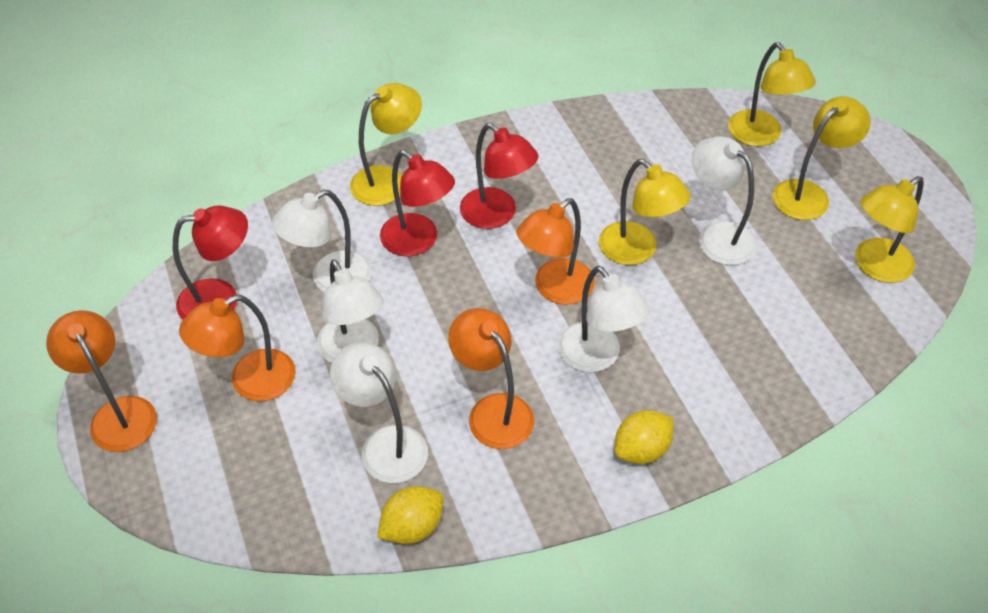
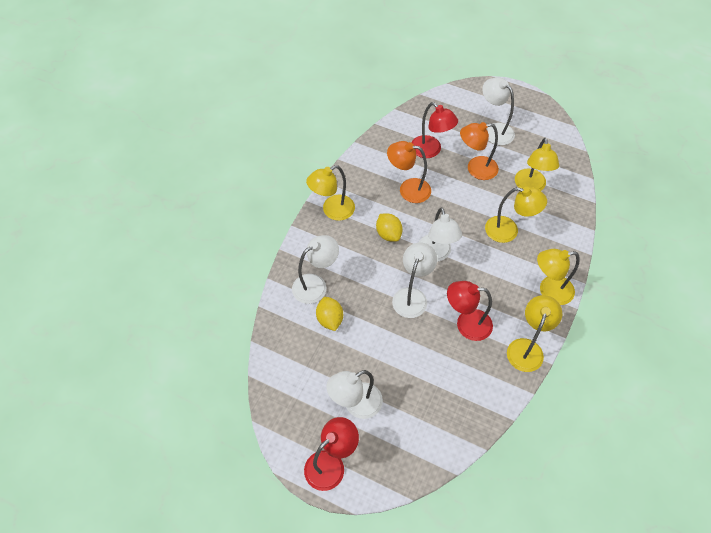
orange lamp: [46,310,157,452] [179,295,296,401] [448,308,534,449] [516,198,595,305] = 4 -> [387,141,431,203] [460,122,499,180] = 2

